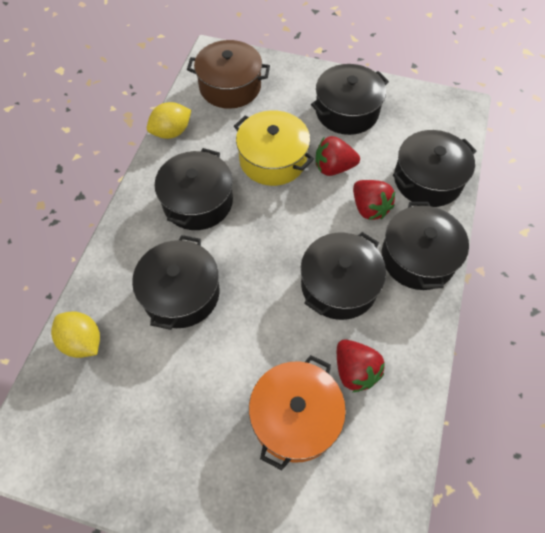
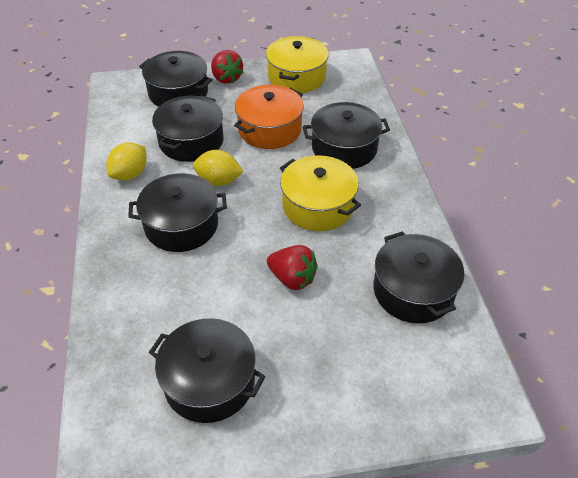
brown pot: [187,40,270,109] = 1 -> none = 0
red strawberry: [315,136,360,176] [337,340,385,392] [353,180,395,220] = 3 -> [211,50,244,84] [267,245,318,290] = 2
yellow pot: [234,110,314,186] = 1 -> [266,36,329,93] [280,155,361,231] = 2

